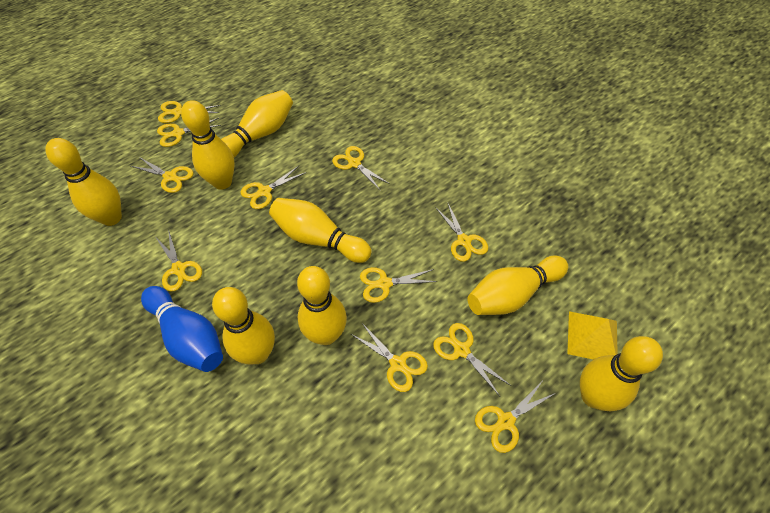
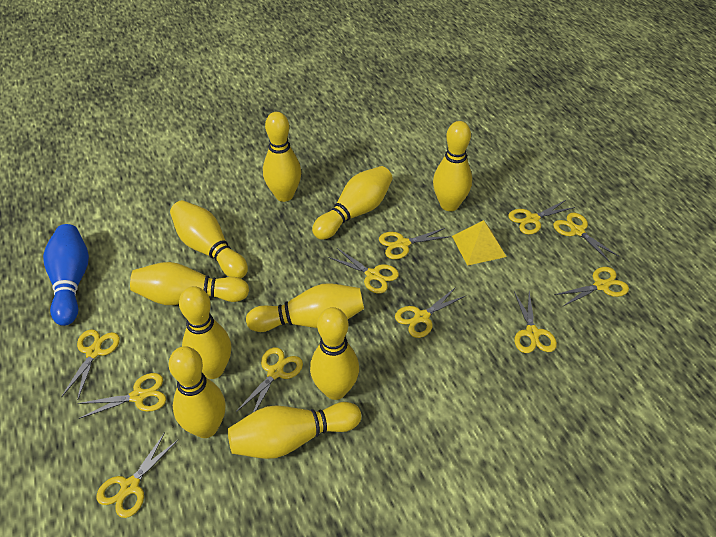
yellow bowling pin: [46,138,122,226] [181,100,235,190] [212,287,275,365] [221,90,293,157] [269,198,372,263] [297,266,347,345] [467,256,568,315] [580,336,663,411] = 8 -> [130,262,249,305] [169,346,226,438] [170,200,248,278] [179,286,231,379] [228,402,361,459] [246,283,364,332] [263,112,301,202] [310,307,359,400] [312,166,393,240] [433,121,472,211] = 10

